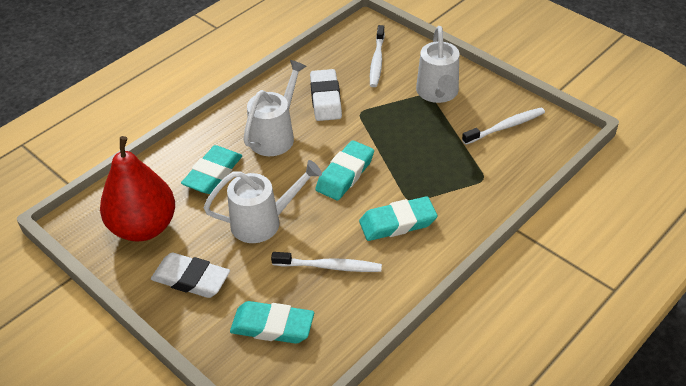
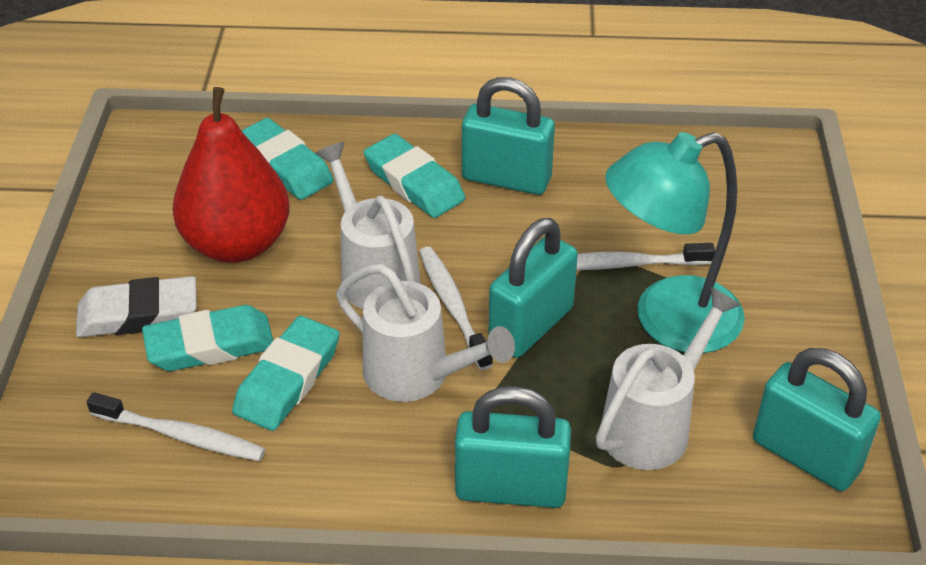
turquoise lamp: none = 0 -> [605,132,745,353] = 1
turquoise padlock: none = 0 -> [455,386,571,508] [462,77,555,195] [488,218,578,358] [753,348,881,491] = 4
white eraser: [151,253,230,298] [310,69,342,121] = 2 -> [76,276,197,337] = 1

